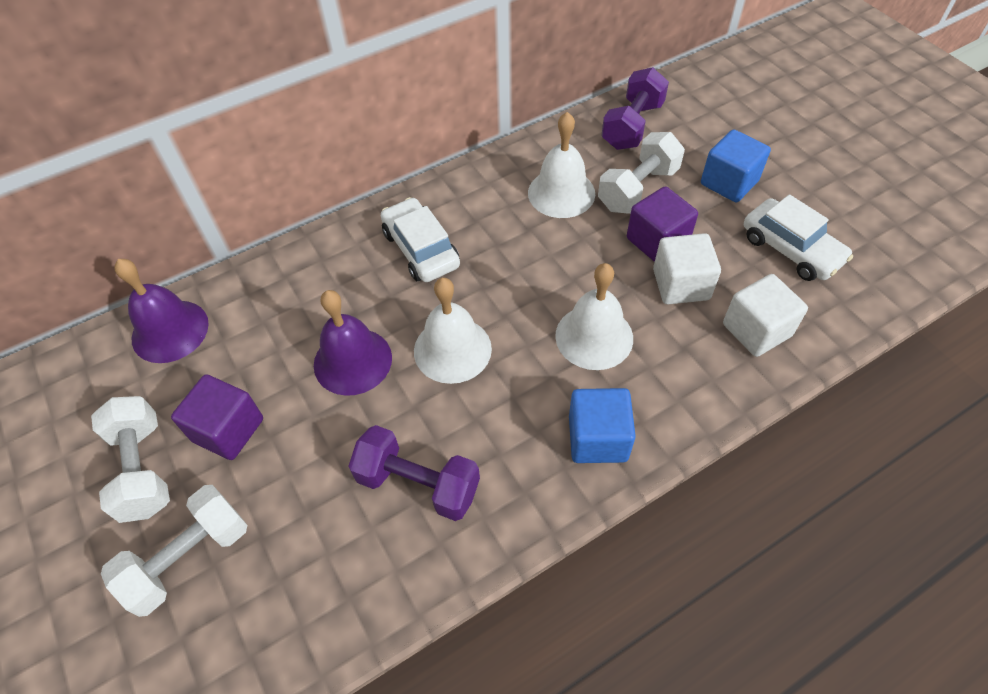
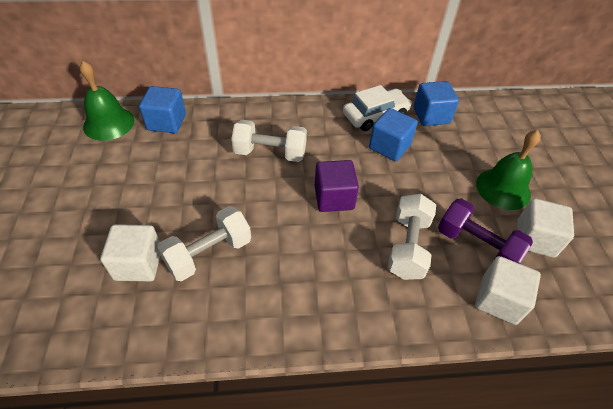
blue cube: [569,388,636,463] [701,129,771,202] = 2 -> [139,86,186,133] [369,108,418,161] [414,81,459,126] = 3
green bell: none = 0 -> [80,61,134,141] [476,130,541,210] = 2
purple bell: [114,259,209,363] [314,290,392,396] = 2 -> none = 0
purple cube: [171,374,263,460] [627,186,698,262] = 2 -> [315,160,359,212] = 1
purple dumbbell: [348,425,480,521] [601,67,669,150] = 2 -> [438,198,533,264] = 1
white bell: [414,277,492,384] [528,112,595,218] [555,263,633,370] = 3 -> none = 0
white car: [381,197,460,282] [744,194,853,281] = 2 -> [343,85,412,131] = 1
white cube: [653,233,721,304] [723,274,808,357] = 2 -> [100,224,160,281] [475,256,541,325] [517,198,574,258] = 3

